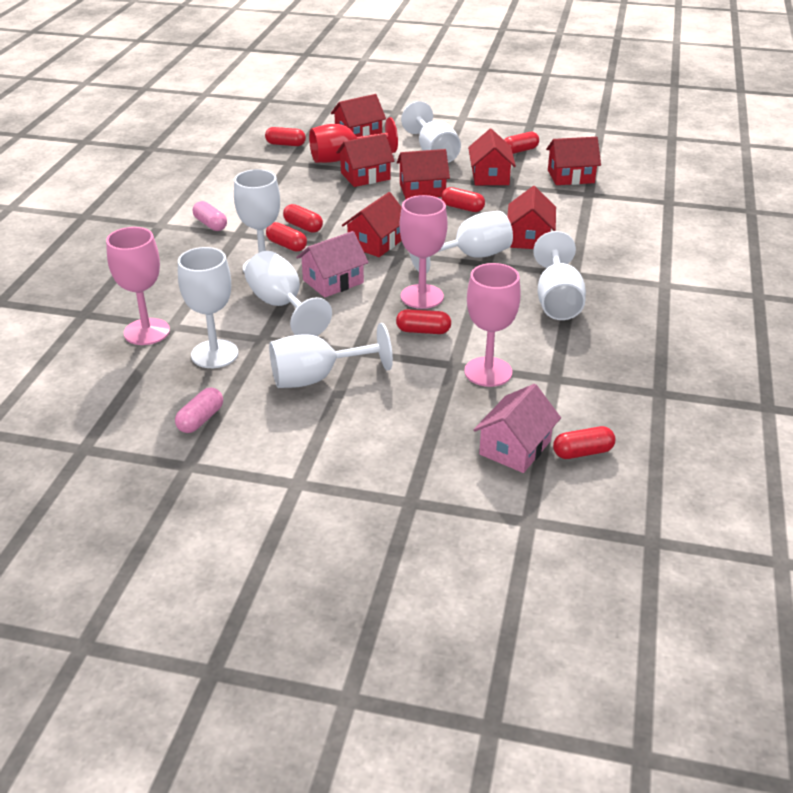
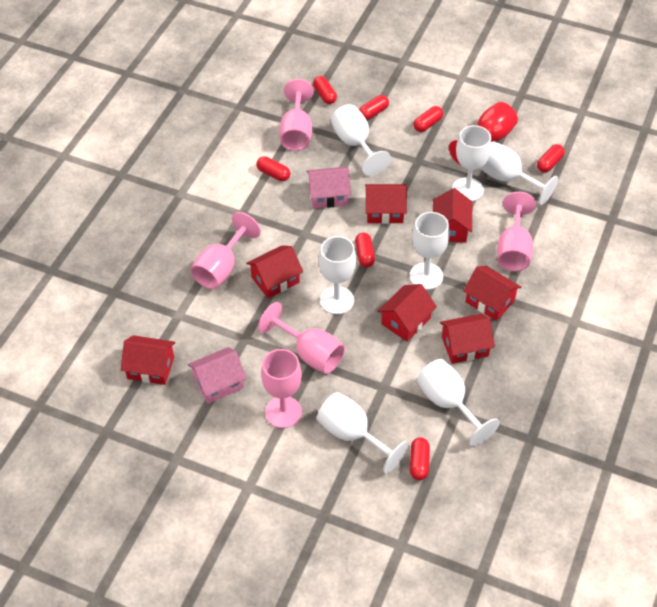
pink capsule: [175,387,223,433] [193,201,227,231] = 2 -> none = 0
pink goblet: [106,227,170,345] [399,195,448,309] [464,263,521,387] = 3 -> [191,212,261,289] [258,302,345,374] [261,349,302,428] [279,79,314,151] [497,192,536,271] = 5

